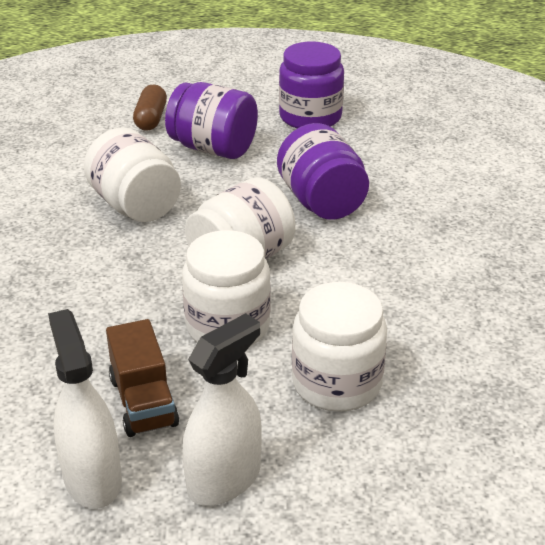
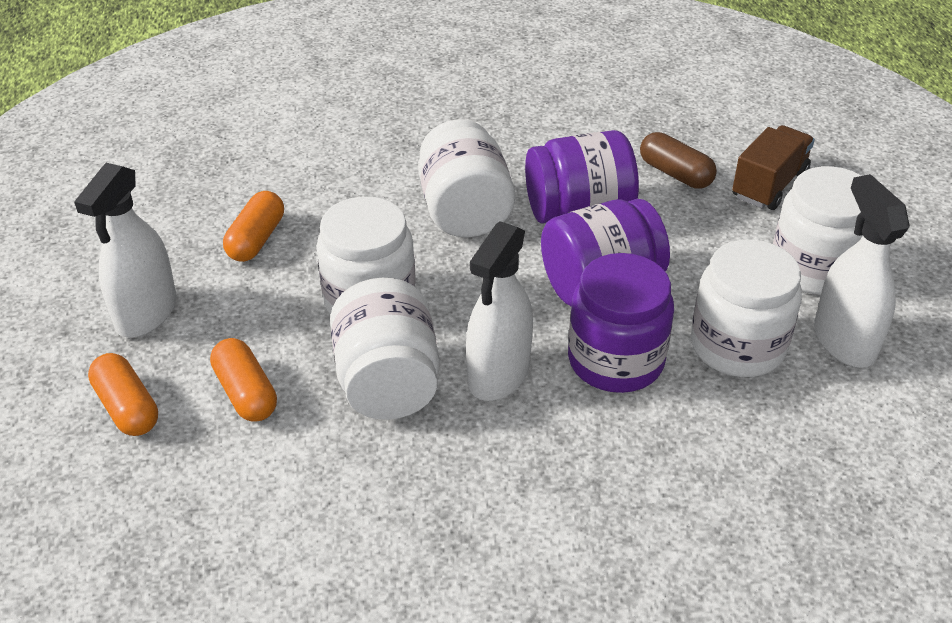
orange capsule: none = 0 -> [88,353,158,436] [210,338,277,422] [223,191,284,262] = 3
white jar: [84,127,181,222] [182,230,271,346] [185,177,295,259] [292,282,387,412] = 4 -> [316,196,416,315] [330,278,440,420] [418,119,515,237] [691,239,802,377] [773,166,863,295] = 5
white spray bottle: [48,309,122,509] [182,313,262,506] = 2 -> [74,163,177,338] [466,221,533,401] [814,174,910,368] = 3

